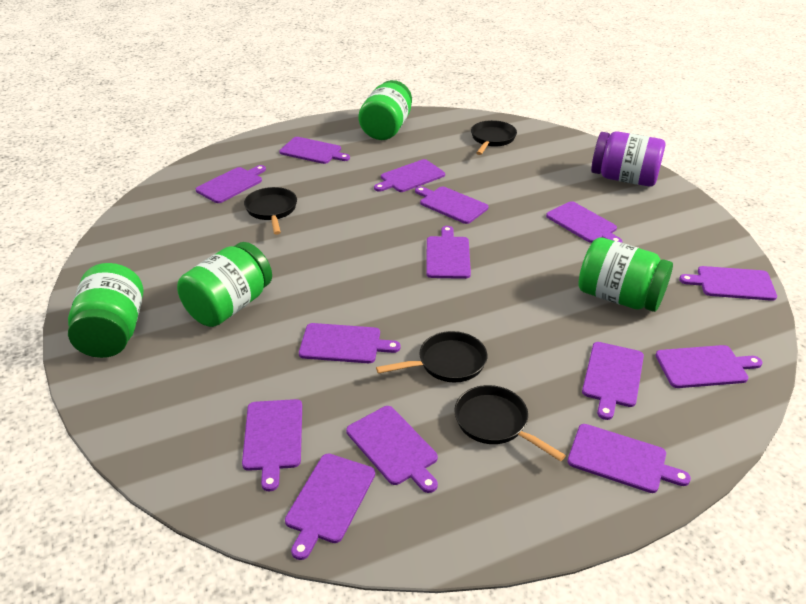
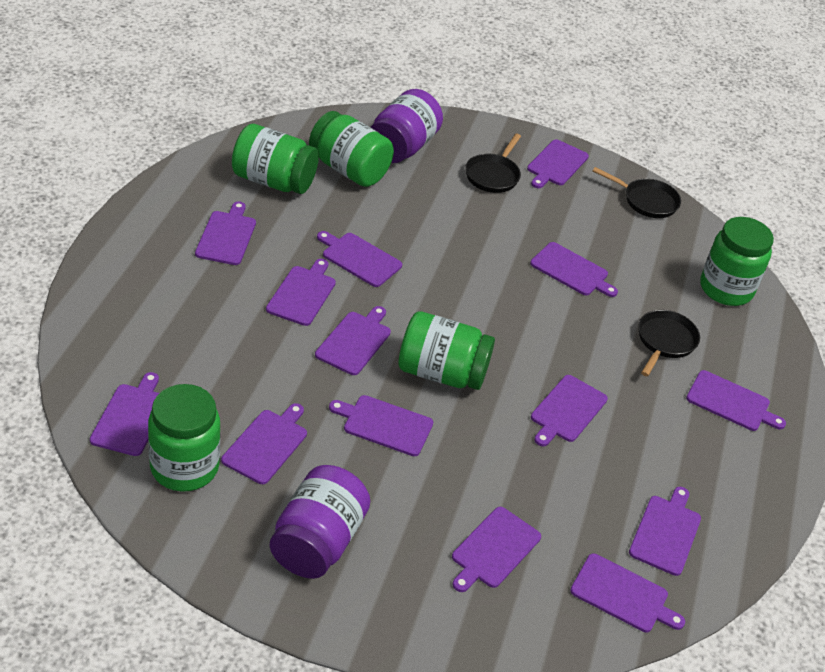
black pan: [244,187,297,235] [376,331,487,383] [454,385,566,461] [471,120,517,155] = 4 -> [465,133,521,193] [593,167,681,218] [638,310,700,376] = 3
green jar: [68,263,143,358] [177,242,272,327] [358,80,412,140] [578,237,673,312] = 4 -> [148,384,221,491] [232,124,319,194] [309,111,394,187] [398,311,495,390] [700,217,774,306] = 5
purple jar: [591,131,665,187] = 1 -> [270,465,370,579] [371,89,443,163] = 2

